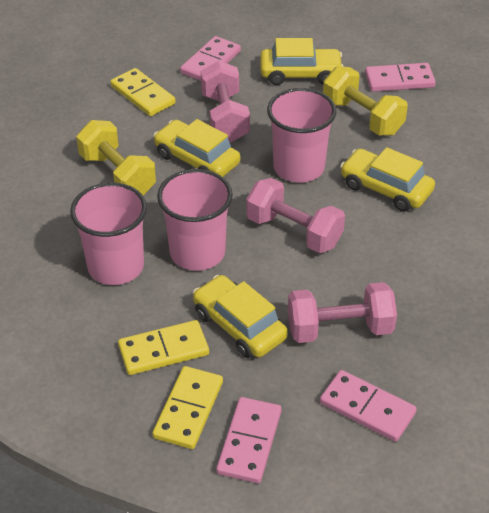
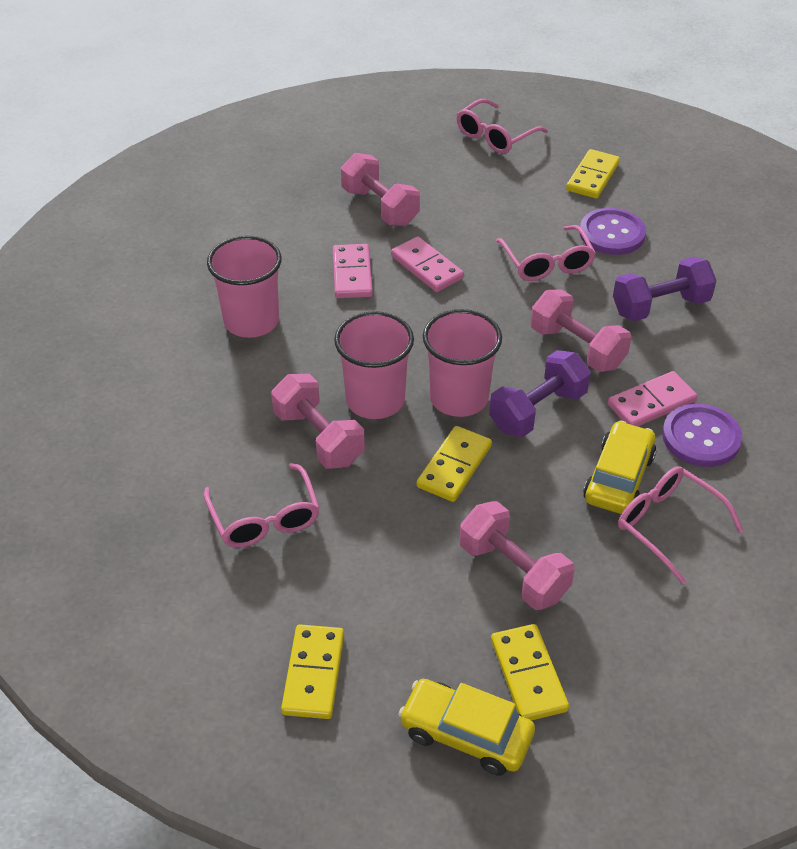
pink domino: [180,36,241,81] [216,397,282,483] [320,370,417,442] [365,63,436,92] = 4 -> [333,244,373,298] [391,236,464,292] [608,371,698,426] = 3
pink dumbbell: [201,61,250,142] [246,178,345,253] [288,282,397,343] = 3 -> [271,374,365,469] [341,153,420,226] [459,501,575,610] [530,289,631,372] = 4
pink glasses: none = 0 -> [204,463,320,548] [457,99,548,154] [496,225,596,281] [618,466,744,585] = 4
purple button: none = 0 -> [580,208,646,255] [662,404,742,467] = 2
purple dumbbell: none = 0 -> [489,350,591,437] [613,257,716,321] = 2
yellow car: [153,119,240,177] [193,275,288,358] [260,38,344,85] [340,147,435,212] = 4 -> [398,679,535,776] [583,421,656,514] = 2
yellow domino: [110,68,176,116] [118,320,209,375] [153,366,223,449] = 3 -> [281,624,344,719] [417,426,492,502] [491,624,569,721] [566,149,620,199] = 4
yellow dumbbell: [76,120,156,195] [323,66,408,136] = 2 -> none = 0

